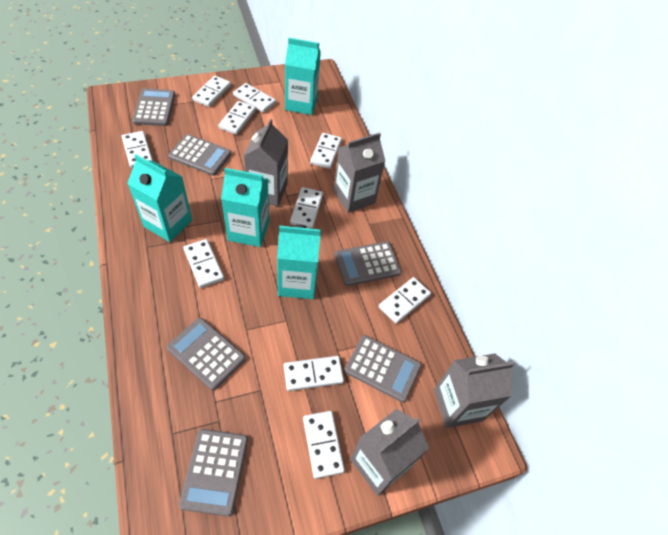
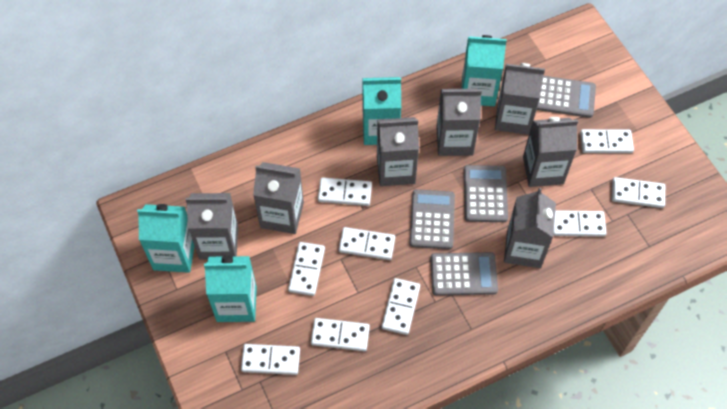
grey calculator: [132,88,176,126] [167,318,246,390] [168,134,232,176] [179,429,248,516] [335,241,401,286] [345,335,422,402] = 6 -> [410,189,455,249] [430,252,498,296] [464,165,508,222] [537,76,596,118] = 4
grey carton: [244,119,288,207] [334,133,385,213] [350,409,429,496] [434,354,514,428] = 4 -> [186,193,238,259] [253,162,304,234] [377,117,419,186] [436,89,482,156] [495,63,545,135] [504,188,556,268] [523,117,578,187] = 7
white domino: [122,131,153,168] [183,239,224,288] [192,76,231,107] [218,101,256,135] [233,83,276,113] [284,356,344,391] [290,187,323,229] [303,411,345,479] [310,133,342,169] [379,277,431,324] = 10 -> [241,344,300,375] [288,242,325,296] [311,318,370,351] [318,177,372,206] [339,227,395,260] [382,278,420,335] [553,210,606,237] [580,129,634,153] [612,177,665,208] = 9

